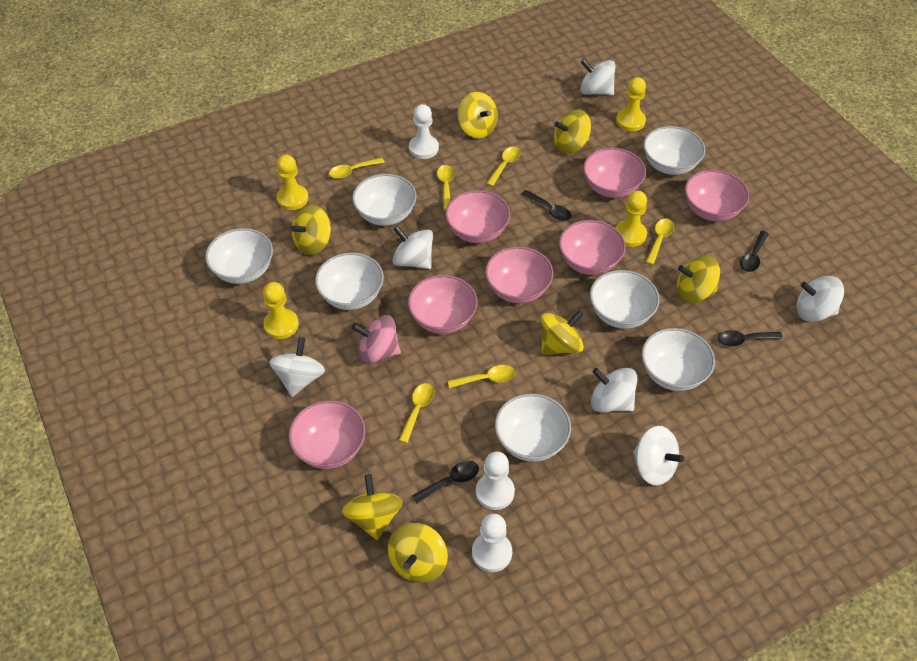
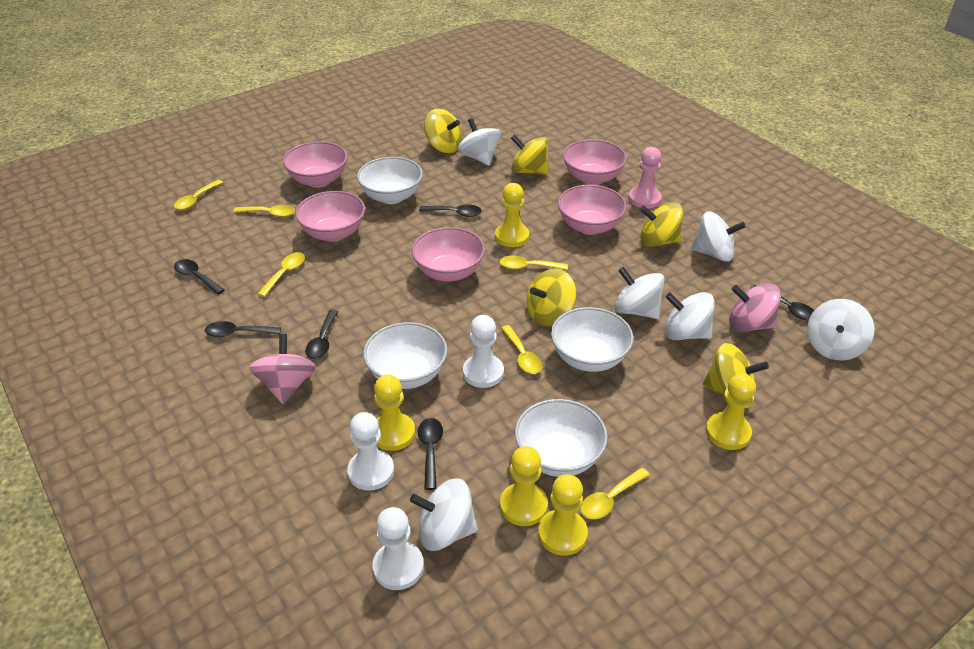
black spoon: [412,461,479,503] [522,190,572,221] [718,330,783,346] [740,231,769,272] = 4 -> [174,259,225,295] [205,321,281,337] [305,310,339,359] [418,418,443,490] [419,205,482,217] [750,285,814,321] = 6
pink bowl: [289,400,366,469] [408,275,477,334] [445,190,510,243] [485,246,553,304] [559,220,626,275] [583,148,646,198] [685,170,749,221] = 7 -> [283,142,347,187] [295,191,365,242] [412,227,485,282] [558,185,626,235] [563,139,627,185] = 5
pink pawn: none = 0 -> [628,147,662,209] = 1
pink spinning top: [352,315,401,364] = 1 -> [249,334,316,404] [729,283,781,332] = 2
white bowl: [205,228,273,284] [315,253,384,310] [352,174,416,226] [495,394,571,462] [590,270,660,329] [642,328,715,391] [643,126,705,175] = 7 -> [357,157,423,204] [363,322,447,389] [515,399,608,477] [551,307,634,372] = 4
yellow pawn: [263,282,299,339] [277,155,309,210] [615,191,647,247] [616,77,646,131] = 4 -> [374,374,415,451] [495,183,529,247] [500,446,548,526] [538,474,588,556] [706,374,756,450] = 5
yellow spinning top: [290,205,331,255] [342,474,403,540] [388,523,448,583] [457,92,498,138] [541,310,584,355] [554,109,591,154] [677,255,720,303] = 7 -> [424,109,462,153] [511,134,548,175] [527,268,576,326] [640,202,683,247] [703,343,769,396] = 5

